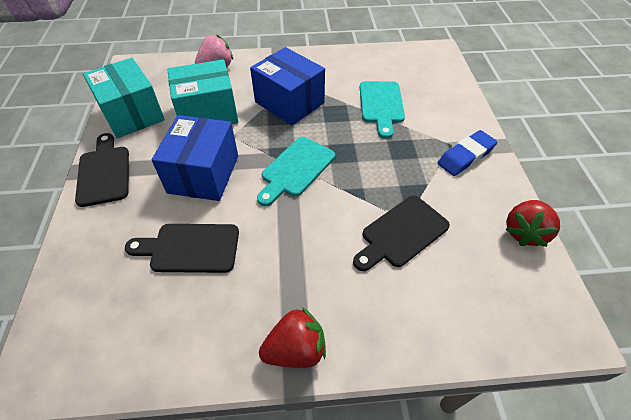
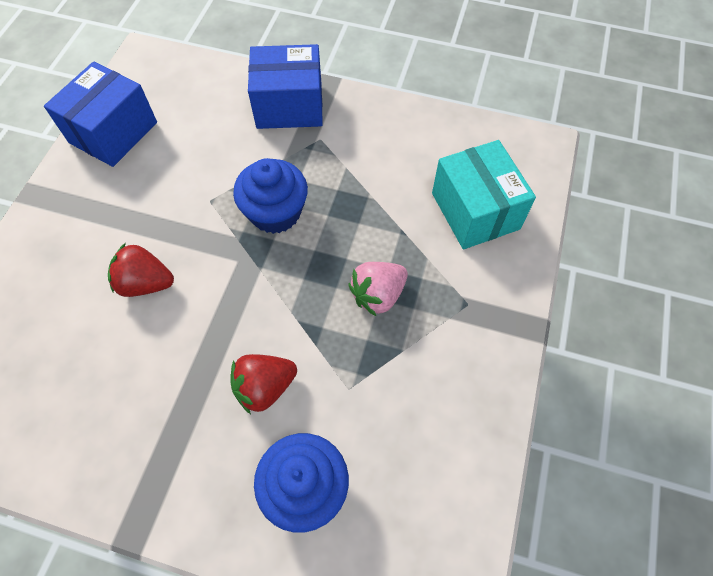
black cutting board: [75,133,129,207] [125,224,239,273] [353,196,450,271] = 3 -> none = 0
blue cupcake: none = 0 -> [233,158,308,234] [254,433,349,533] = 2
blue eraser: [438,130,497,176] = 1 -> none = 0
turquoise box: [83,58,165,138] [167,59,238,124] = 2 -> [432,140,536,249] = 1
turquoise cutting board: [257,137,335,206] [360,81,405,139] = 2 -> none = 0

